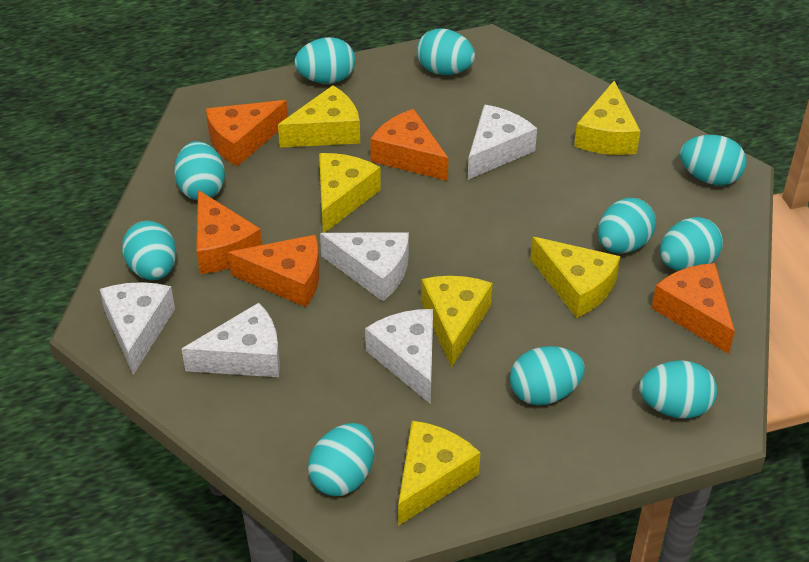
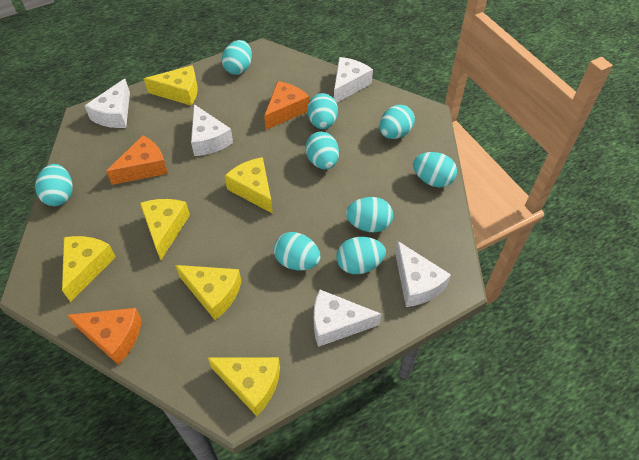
orange cheese: [196,190,262,274] [206,100,288,166] [228,235,319,307] [370,109,449,181] [651,263,735,354] = 5 -> [67,308,142,365] [106,135,168,185] [264,81,310,130] = 3
turquoise egg: [122,221,176,280] [174,141,225,200] [295,37,355,84] [308,423,374,496] [417,28,475,75] [510,346,585,405] [598,198,656,253] [639,360,717,419] [660,217,723,271] [680,135,746,185] = 10 -> [35,164,73,206] [222,40,252,75] [274,232,321,270] [305,132,339,169] [307,93,338,129] [336,237,386,274] [346,197,393,232] [379,105,415,139] [413,152,457,187] = 9

